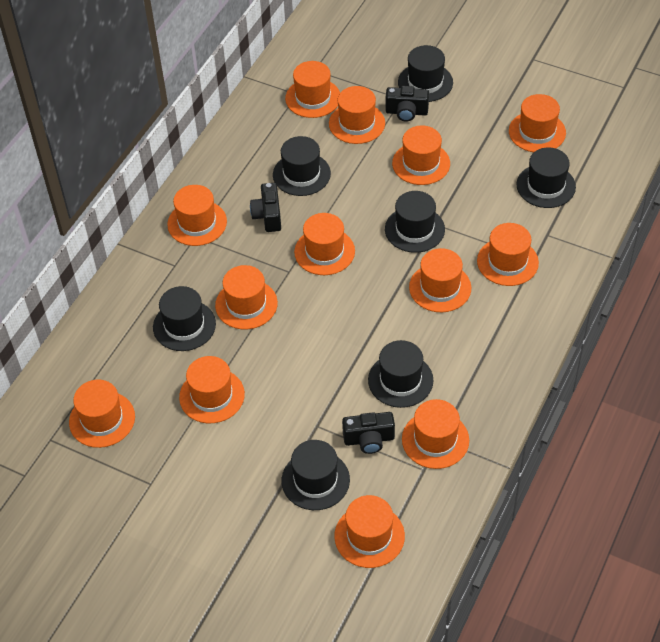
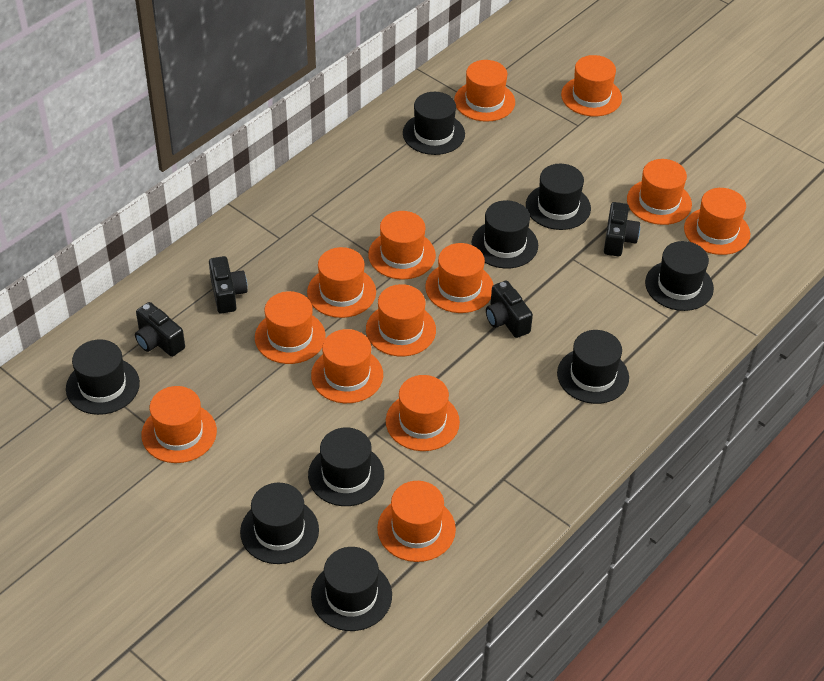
black camera: [250,183,281,232] [342,412,395,454] [386,86,429,121] = 3 -> [135,302,185,357] [209,256,248,314] [486,280,533,338] [604,202,640,256] = 4
black hat: [153,286,216,351] [273,136,331,196] [282,440,350,510] [368,340,433,408] [385,191,445,253] [398,45,453,102] [516,147,576,208] = 7 -> [66,339,140,415] [240,483,319,564] [308,427,384,506] [311,547,392,631] [403,92,465,155] [472,200,538,269] [526,164,591,230] [557,330,629,404] [645,241,714,311] = 9

